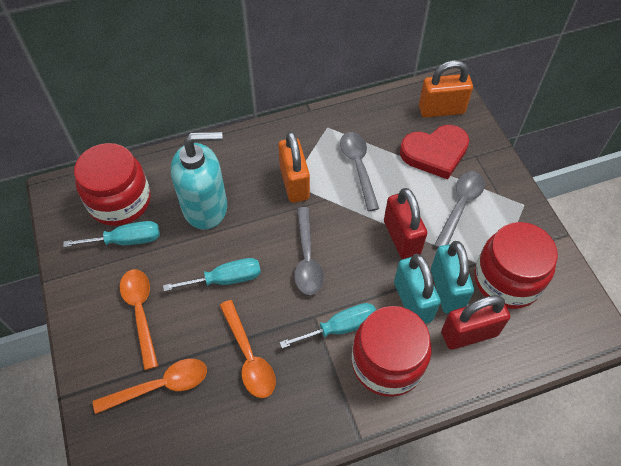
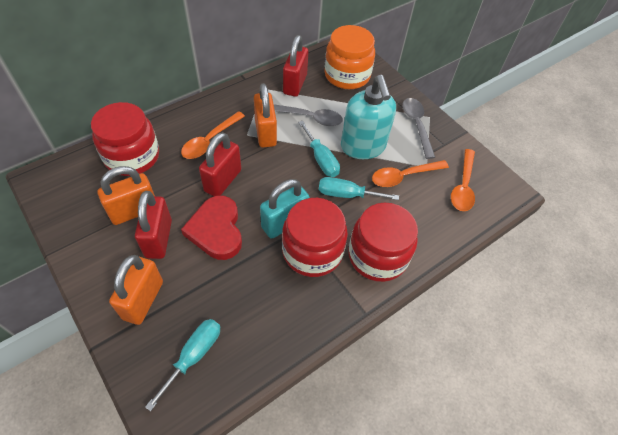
grey spoon: [294,207,324,295] [340,132,379,211] [434,171,485,248] = 3 -> [274,104,343,126] [402,98,435,159] = 2
orange jar: none = 0 -> [324,25,375,89] = 1
orange padlock: [278,131,310,203] [419,60,473,118] = 2 -> [97,166,155,225] [109,255,163,325] [254,83,277,147] = 3
red padlock: [384,188,427,259] [441,295,510,350] = 2 -> [135,191,172,259] [199,132,242,196] [283,35,309,97] = 3
turquoise padlock: [394,254,441,324] [431,241,474,314] = 2 -> [260,179,310,239] = 1

